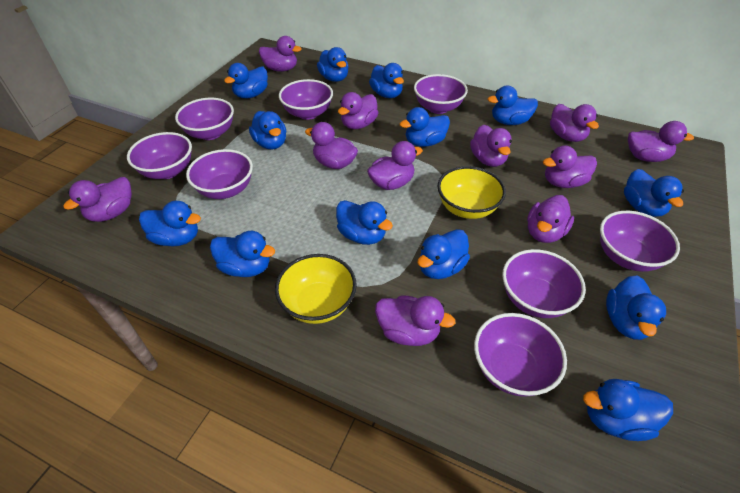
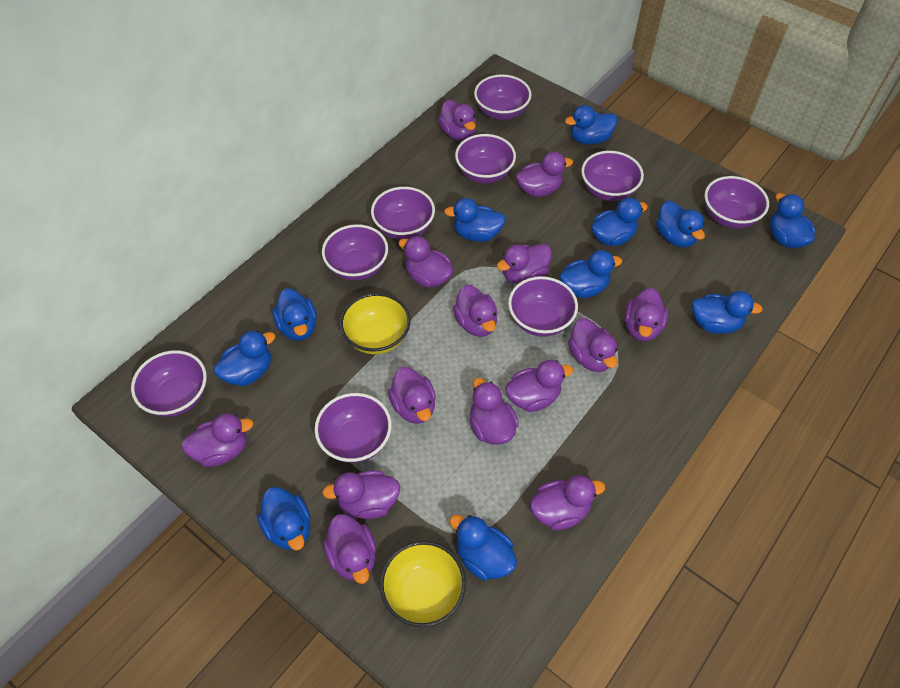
blue duck: [139,201,201,247] [210,231,275,277] [224,63,268,98] [249,111,286,149] [317,47,349,82] [336,200,393,245] [369,63,404,98] [400,107,450,147] [418,229,470,279] [488,86,538,125] [583,379,673,441] [606,275,666,340] [624,169,684,217] = 13 -> [214,330,275,386] [257,487,310,550] [272,288,317,341] [444,198,506,242] [449,515,517,580] [560,250,622,298] [565,105,617,145] [591,198,648,246] [656,201,705,247] [692,291,763,334] [770,193,815,248] = 11
purple bowl: [127,132,192,179] [175,98,234,140] [186,149,253,199] [279,79,333,120] [414,74,468,114] [474,313,567,397] [502,249,586,318] [600,211,680,272] = 8 -> [131,350,207,417] [315,393,392,463] [322,224,388,281] [371,187,435,240] [455,134,516,183] [474,74,532,120] [508,276,578,337] [581,151,644,201] [704,176,769,229] = 9
purple duck: [63,177,132,222] [259,36,302,72] [305,122,358,169] [338,92,378,129] [367,141,423,190] [375,296,455,346] [470,125,512,167] [527,195,574,243] [543,145,597,188] [550,104,599,142] [628,121,694,162] = 11 -> [181,413,253,467] [322,470,400,519] [323,514,376,584] [388,367,436,424] [398,236,453,288] [438,100,476,141] [453,285,498,337] [470,378,519,445] [497,244,552,284] [505,360,573,412] [516,152,573,197] [530,475,605,530] [568,318,618,372] [624,288,668,341] = 14

